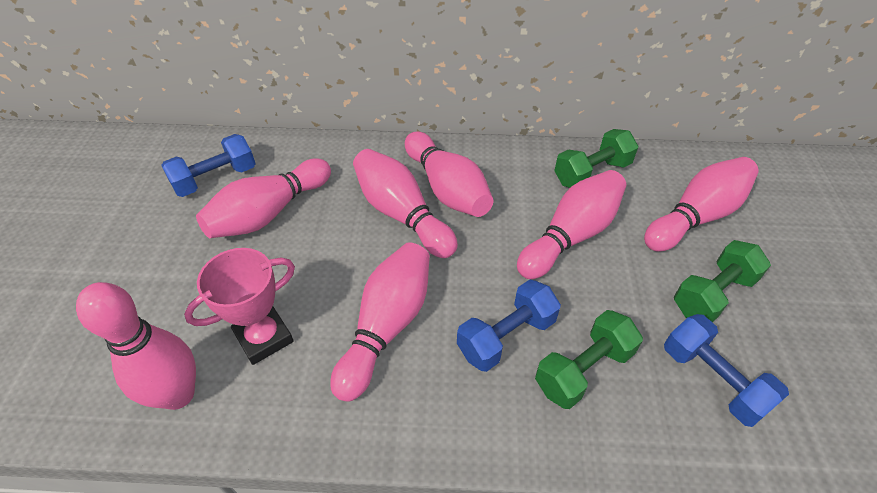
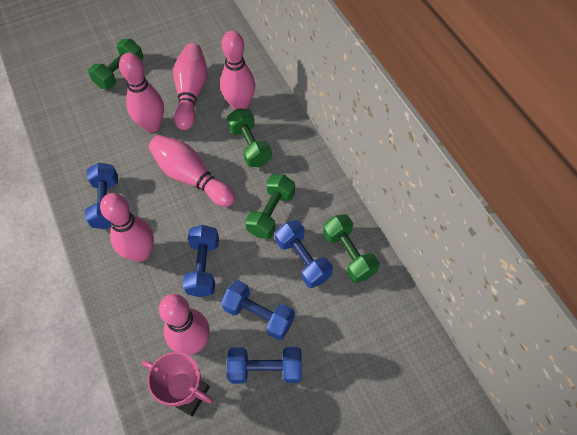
blue dumbbell: [161,134,256,197] [457,279,561,372] [664,314,789,427] = 3 -> [85,163,118,229] [183,225,219,297] [221,280,295,340] [227,347,302,384] [275,220,333,288] = 5
green dumbbell: [535,310,643,409] [554,129,638,188] [674,240,771,322] = 3 -> [88,39,143,89] [227,108,272,167] [245,174,295,239] [323,214,379,283] = 4
pink bowling pin: [76,282,196,410] [196,158,331,238] [330,242,430,402] [353,149,458,258] [405,131,493,217] [517,170,626,279] [644,157,759,251] = 7 -> [100,193,154,262] [119,53,164,132] [149,135,235,207] [159,294,210,355] [173,43,208,130] [220,31,255,110] = 6

